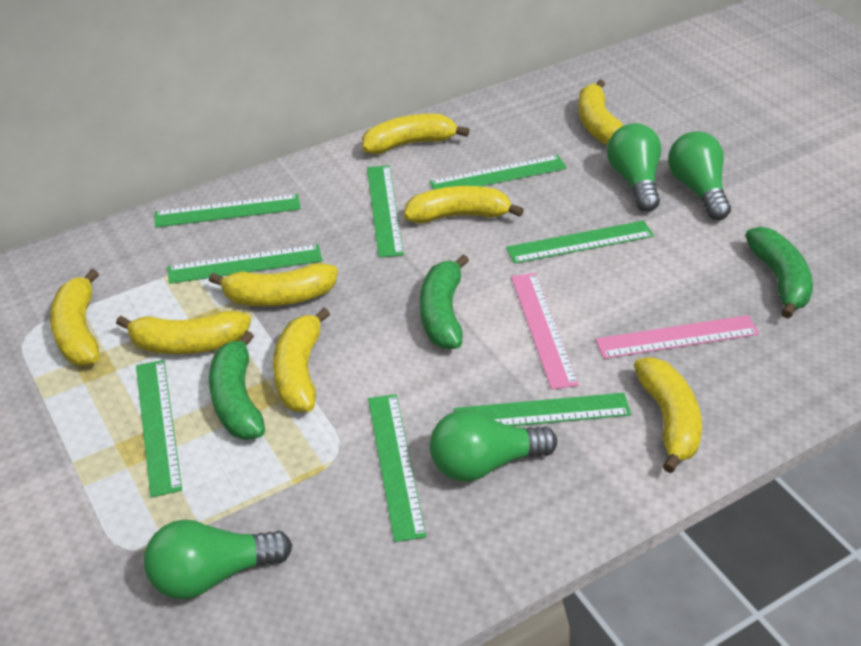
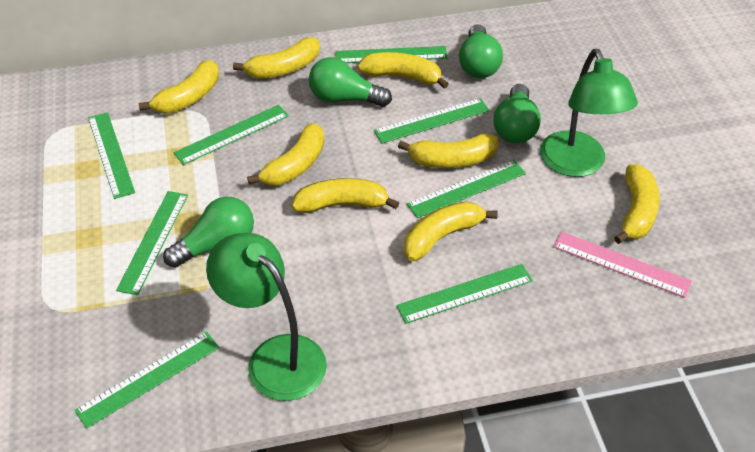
green banana: [209,331,265,440] [420,254,469,349] [745,227,813,319] = 3 -> none = 0
green lamp: none = 0 -> [206,233,327,401] [540,49,638,177] = 2
pink ruler: [511,273,579,390] [595,315,759,359] = 2 -> [554,232,692,298] = 1

